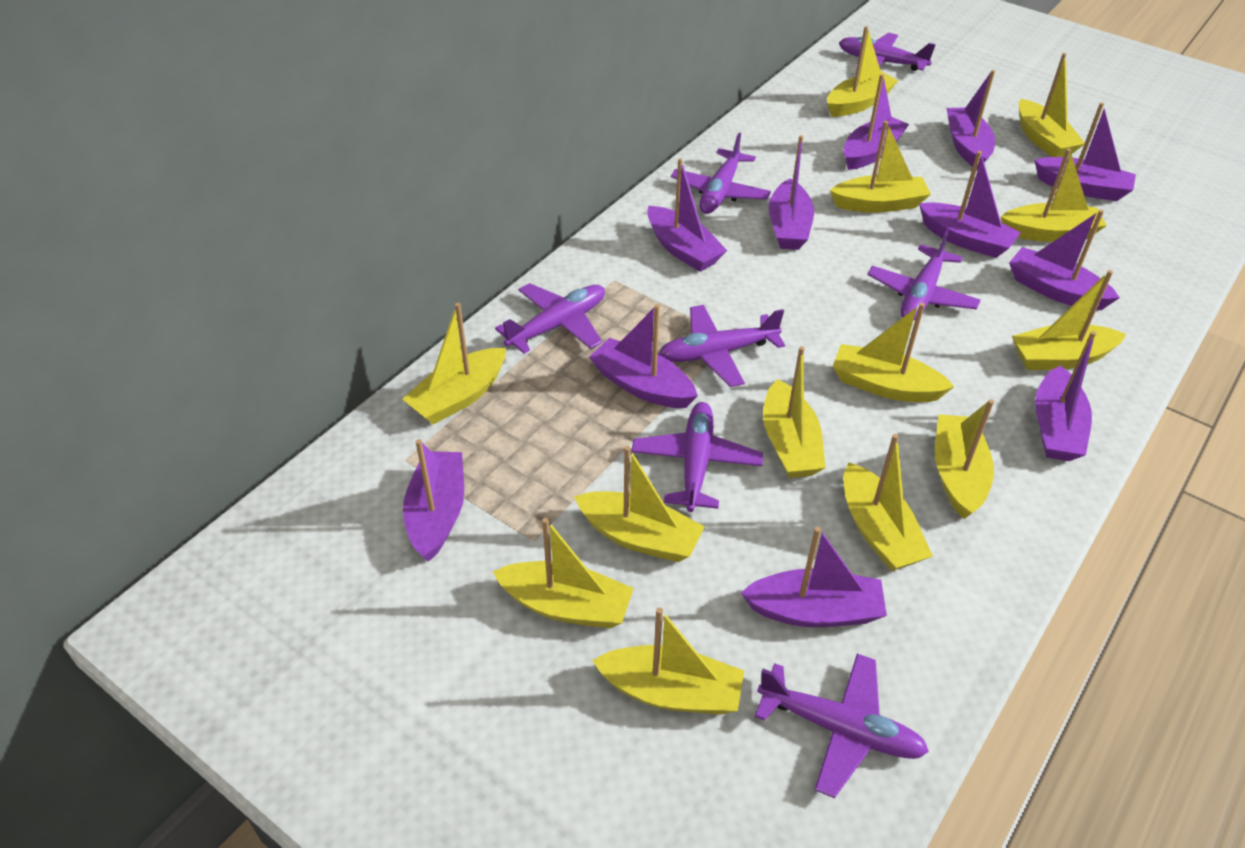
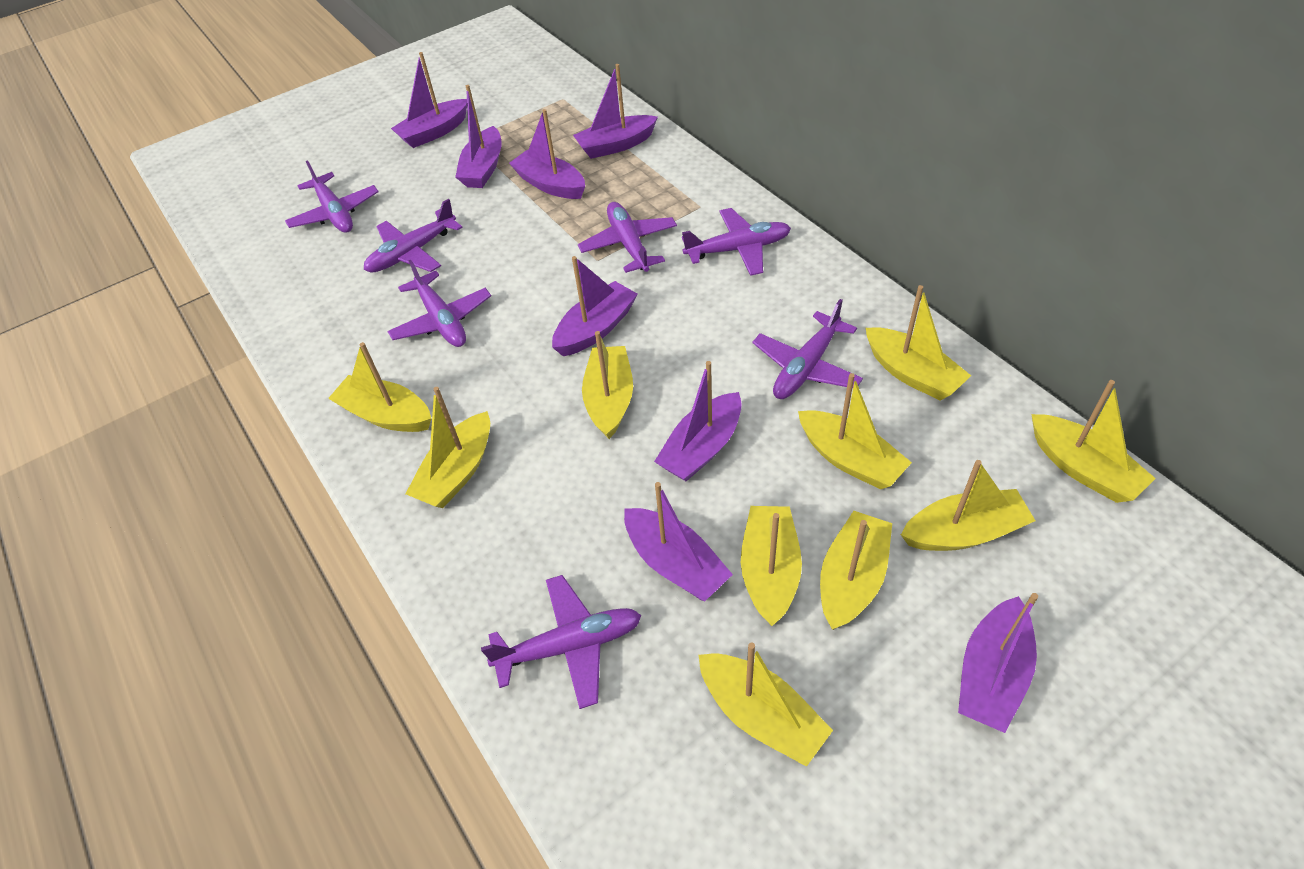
purple boat: [403,439,464,562] [589,304,698,408] [647,158,727,272] [741,527,887,627] [769,135,814,250] [844,74,909,170] [919,151,1021,258] [947,70,995,169] [1009,210,1120,310] [1034,102,1136,201] [1035,331,1096,461] = 11 -> [391,52,467,148] [455,85,501,188] [509,109,585,199] [552,256,638,356] [573,64,658,159] [624,482,733,601] [654,361,742,481] [958,593,1038,733] = 8
yellow boat: [403,303,506,425] [493,518,634,629] [574,446,705,562] [592,607,744,715] [763,346,826,478] [827,26,898,117] [830,121,931,213] [833,303,954,402] [844,434,933,571] [935,399,994,519] [1001,148,1107,242] [1012,270,1126,370] [1019,53,1085,157] = 13 -> [328,342,432,432] [405,387,490,508] [582,331,633,439] [699,642,833,767] [741,506,802,626] [798,373,912,489] [820,511,892,630] [866,285,971,400] [901,460,1036,551] [1031,380,1156,503] = 10

